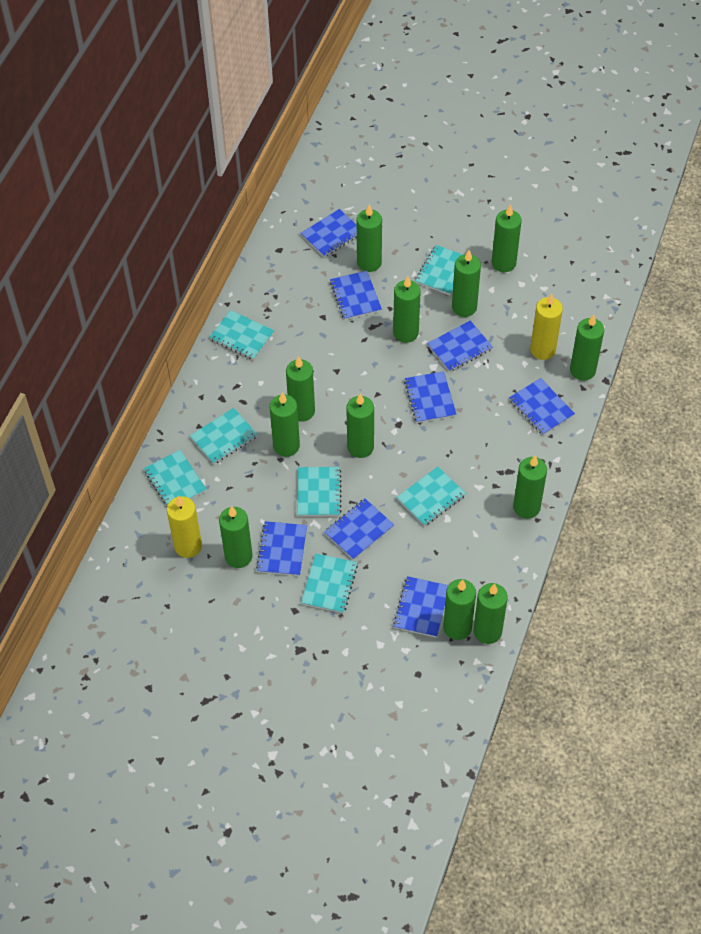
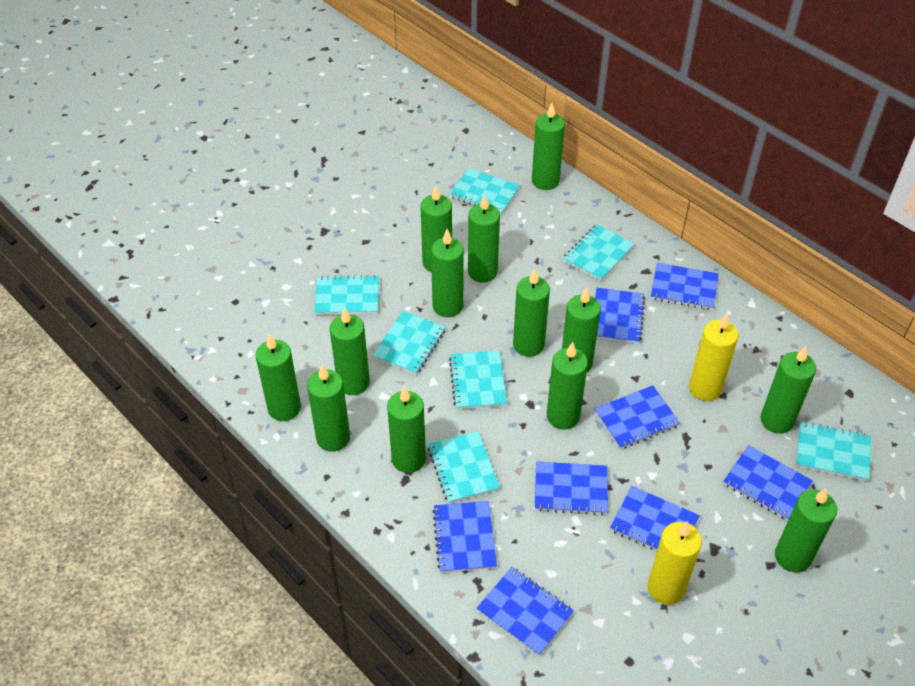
green candle: [219,506,253,568] [270,392,300,457] [286,356,315,422] [346,393,374,458] [357,204,382,272] [393,276,421,343] [443,579,476,640] [452,250,481,317] [474,583,508,644] [492,204,522,272] [513,455,547,519] [570,314,604,381] = 12 -> [256,334,301,421] [307,365,350,452] [330,307,370,395] [387,386,426,473] [420,185,452,272] [431,229,464,317] [468,194,500,283] [513,269,550,357] [532,103,565,190] [547,342,588,429] [562,287,601,372] [761,346,816,434] [775,488,837,572] = 13

